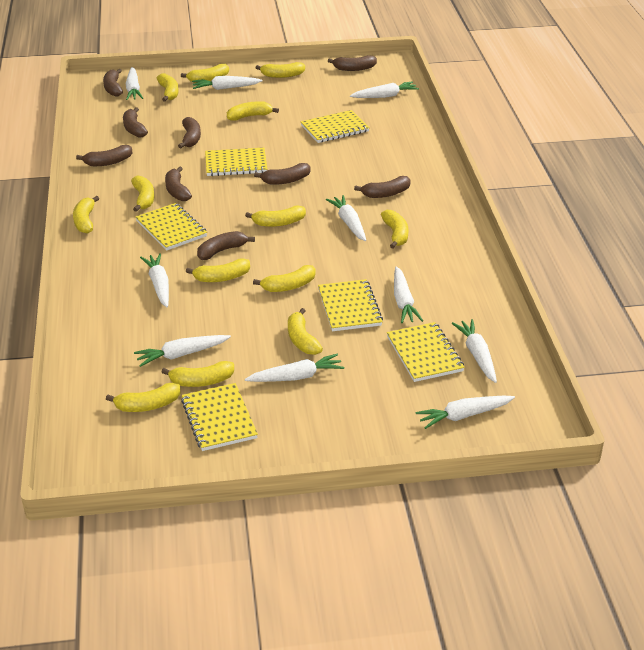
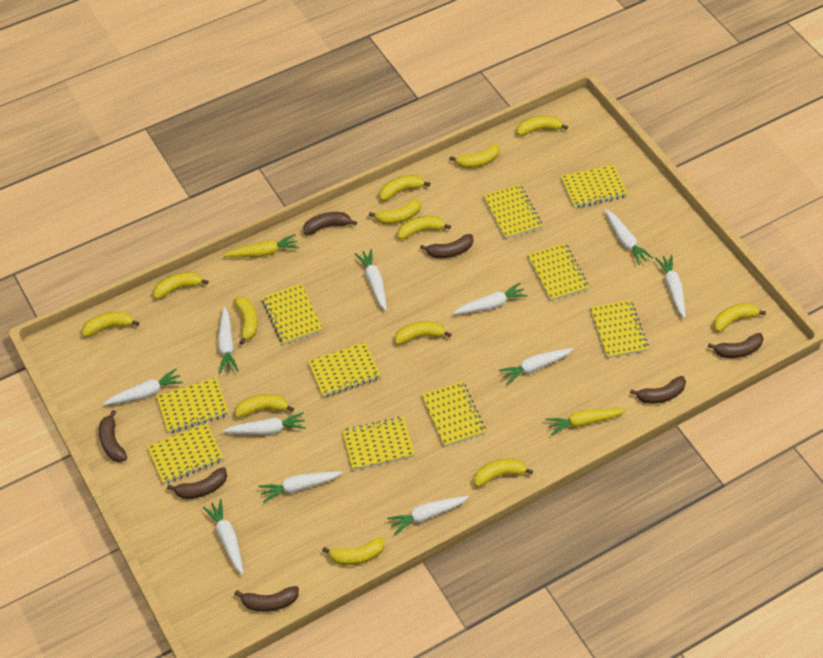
brown banana: [76,145,133,166] [103,69,123,97] [123,107,148,138] [165,166,192,201] [178,117,201,148] [197,231,255,260] [254,163,310,185] [328,55,377,71] [354,176,411,198] = 9 -> [99,410,127,462] [167,467,227,499] [235,586,299,612] [303,212,357,235] [420,234,474,258] [630,376,686,404] [708,333,764,358] = 7
white carrot: [126,67,143,100] [134,335,231,367] [140,253,169,307] [192,76,262,90] [245,354,344,382] [326,195,366,241] [350,81,419,98] [394,266,423,323] [416,396,515,429] [452,319,497,383] = 10 -> [103,368,183,405] [203,499,244,574] [218,307,239,374] [223,412,306,435] [258,472,342,503] [355,249,387,311] [387,496,469,535] [453,282,528,314] [498,348,573,385] [604,209,653,265] [655,255,686,318] = 11
yellow carrot: none = 0 -> [223,234,299,257] [546,408,626,435] = 2
yellow notebook: [135,203,207,251] [181,383,258,451] [205,148,267,176] [301,110,370,143] [318,279,383,331] [387,322,465,382] = 6 -> [147,423,223,484] [156,377,229,433] [262,284,323,345] [308,342,381,397] [342,417,415,470] [421,381,486,447] [483,184,543,239] [527,243,589,301] [561,164,627,208] [590,300,649,358] = 10

